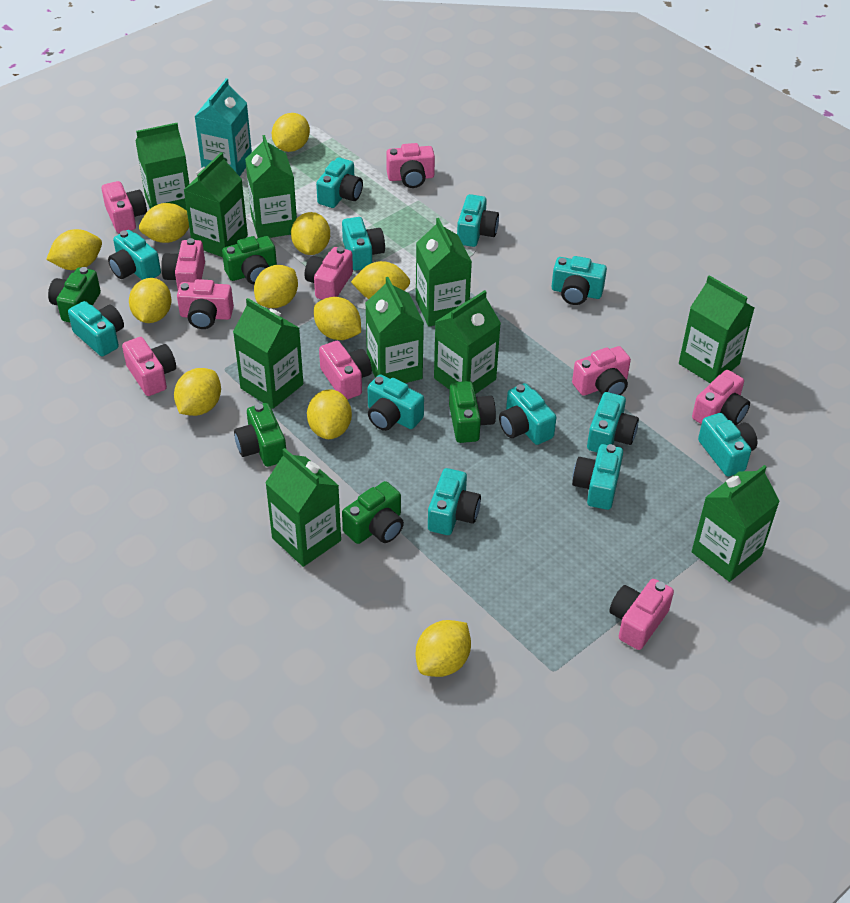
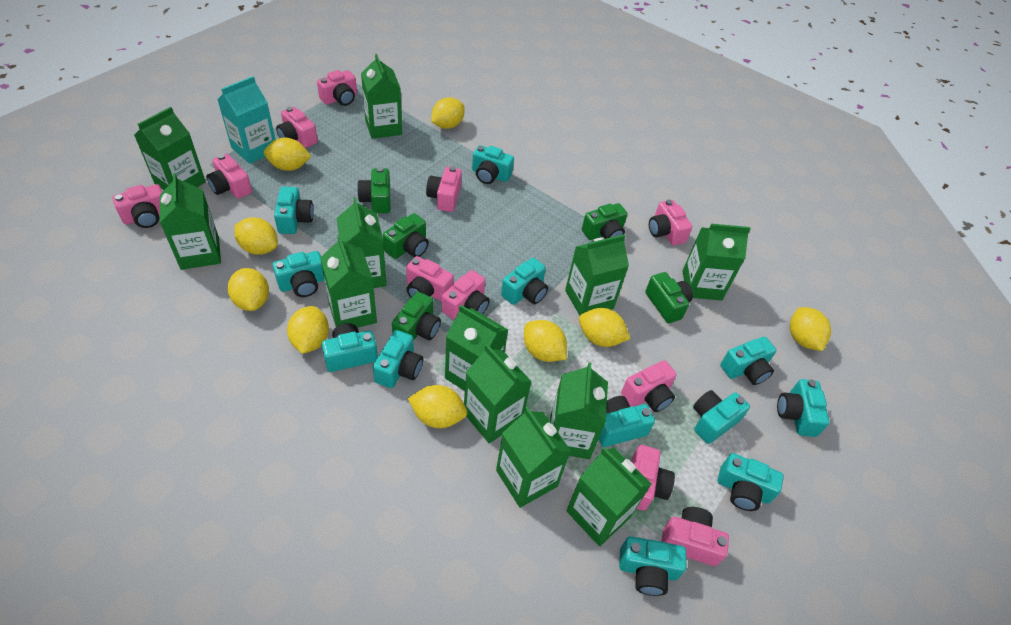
green carton: [136,123,189,211] [184,152,248,257] [233,298,303,409] [245,135,297,238] [265,448,341,567] [365,277,424,383] [416,218,472,327] [434,290,501,394] [679,275,754,383] [692,465,780,582] = 10 -> [134,107,206,190] [160,173,221,270] [320,235,377,328] [337,197,386,288] [361,54,402,139] [445,305,508,391] [464,344,532,443] [496,407,571,508] [550,362,608,459] [565,234,629,316] [566,447,651,546] [682,224,751,301] = 12
pink camera: [102,181,147,233] [122,337,176,396] [161,238,205,289] [177,279,234,329] [305,247,353,300] [319,341,372,400] [386,143,435,188] [572,346,631,396] [609,579,674,650] [692,370,750,425] = 10 -> [112,184,162,228] [206,154,252,199] [276,107,318,148] [317,70,357,106] [406,256,454,302] [426,166,462,212] [442,270,490,320] [621,360,677,412] [631,445,675,511] [649,200,693,246] [661,507,729,566] = 11
yellow lemon: [46,229,102,270] [129,278,171,323] [139,203,189,243] [174,368,221,416] [254,265,298,308] [272,113,310,152] [291,212,330,255] [307,389,352,439] [314,297,361,340] [351,261,410,299] [416,620,471,677] = 11 -> [227,268,269,311] [234,217,278,255] [264,138,311,171] [287,306,329,354] [408,385,467,428] [431,97,465,129] [524,320,567,362] [579,308,631,347] [790,307,831,351] = 9

